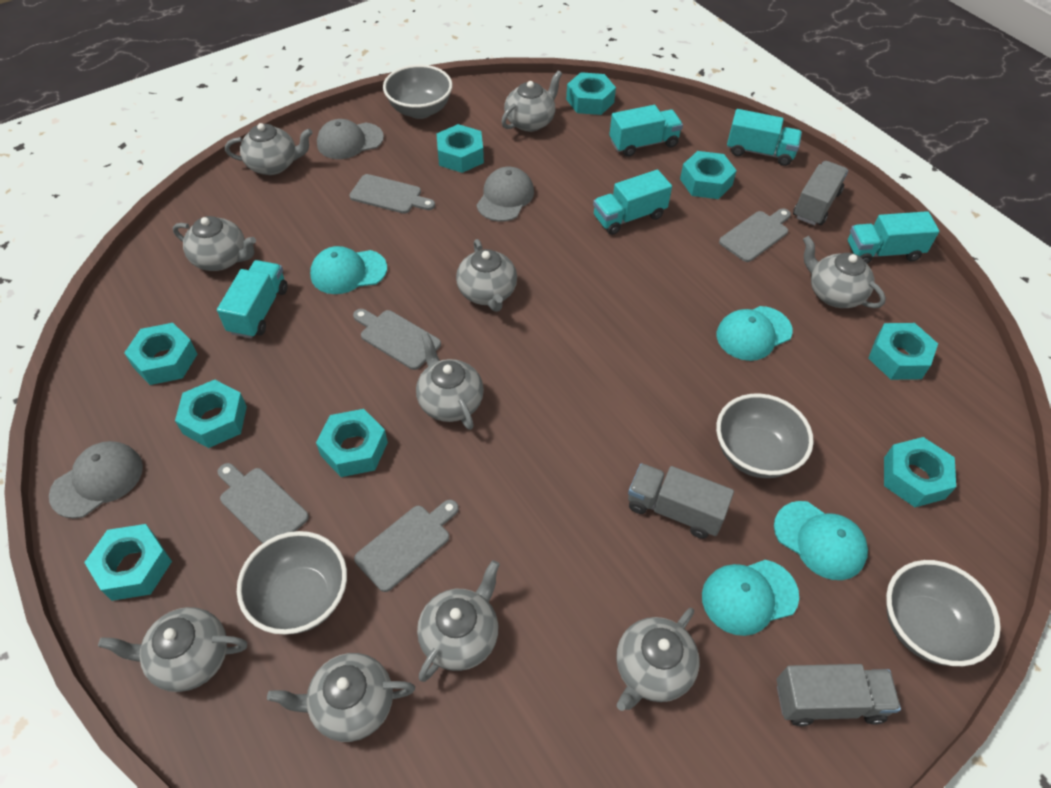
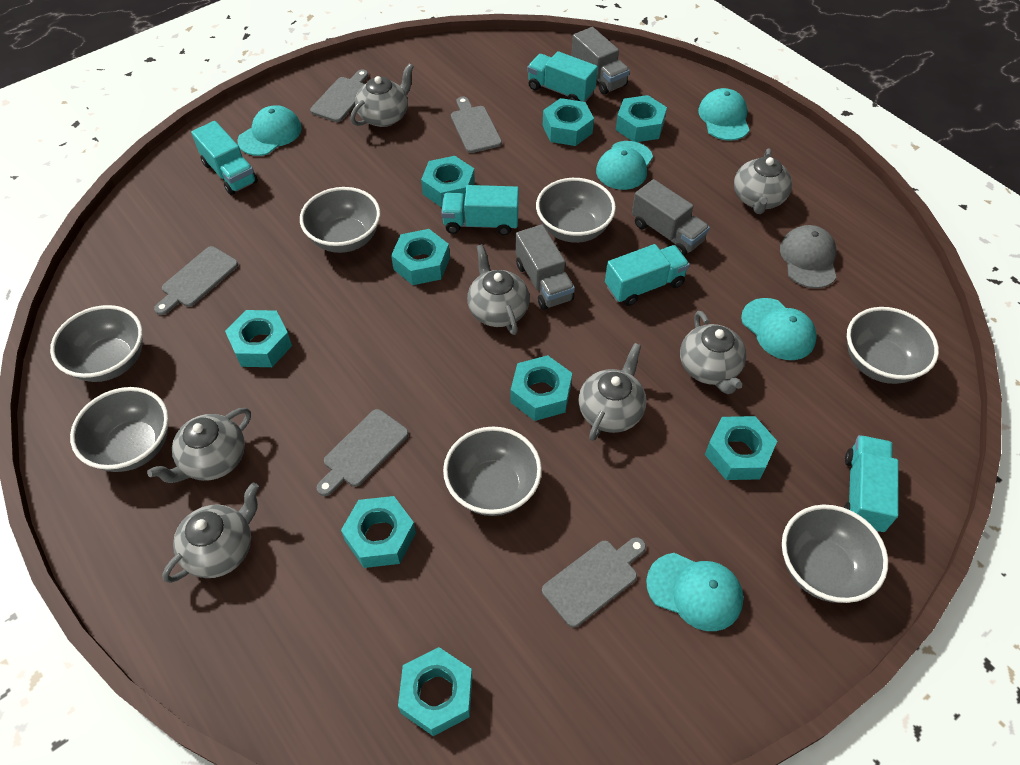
grey bowl: [237,531,347,635] [383,65,453,119] [716,393,814,478] [886,560,1001,666] = 4 -> [50,305,143,382] [70,387,169,472] [300,187,381,253] [443,427,542,516] [536,178,616,243] [782,505,888,603] [847,307,939,384] = 7
grey cap: [49,441,143,519] [317,119,384,159] [477,167,534,222] = 3 -> [780,225,836,288] = 1
grey teapot: [98,607,247,692] [173,216,256,271] [225,123,313,175] [267,653,415,742] [416,333,484,430] [417,560,500,682] [456,239,517,312] [501,70,562,132] [616,608,699,711] [803,236,886,308] = 10 -> [147,408,251,483] [162,483,259,583] [351,63,414,127] [467,244,530,335] [578,343,647,441] [680,311,747,394] [734,148,792,214] = 7
turquoise cap: [310,246,387,294] [702,560,799,636] [717,306,793,361] [774,501,868,580] = 4 -> [238,105,302,156] [596,141,653,190] [646,553,744,631] [698,88,749,141] [741,298,817,360] = 5

